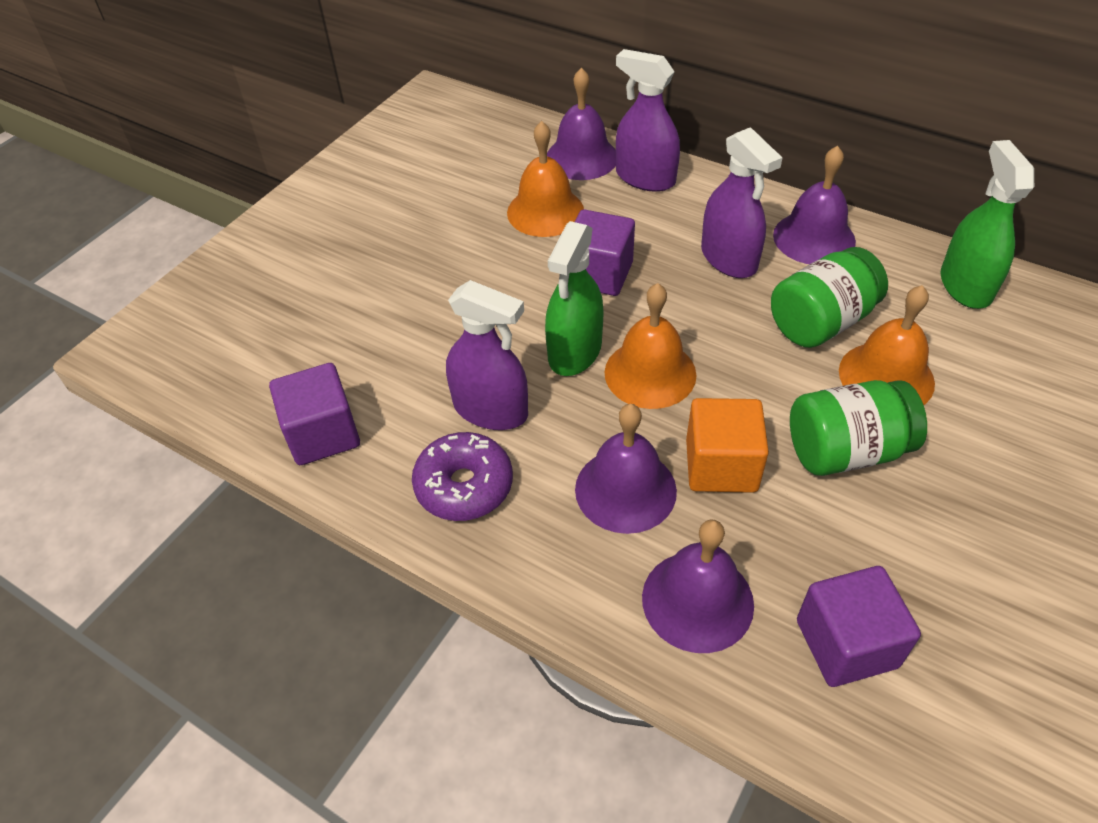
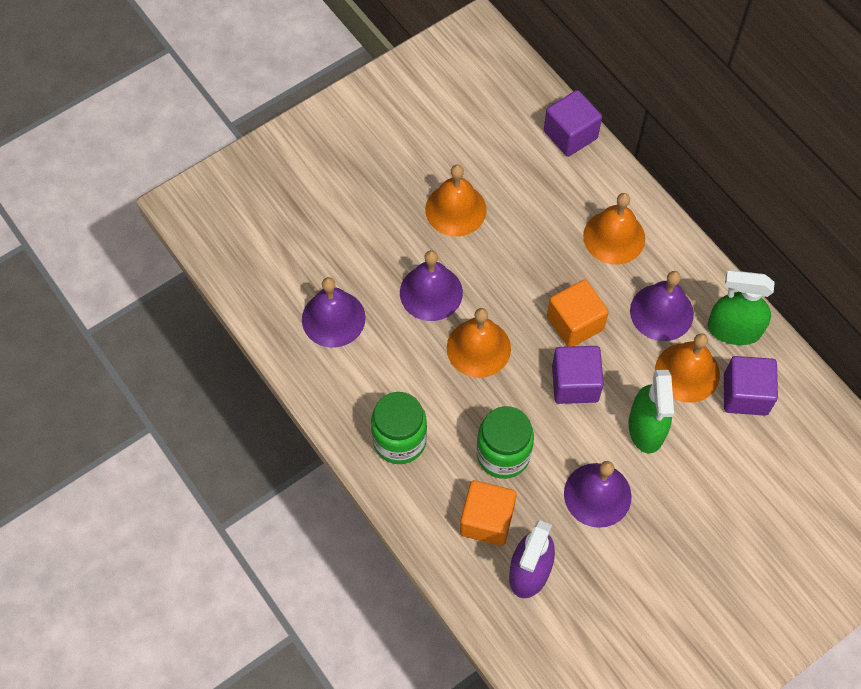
orange bell: [507,121,584,237] [604,283,697,409] [839,285,935,405] = 3 -> [425,164,487,237] [447,308,511,378] [583,193,645,264] [655,333,720,403] = 4
orange cube: [686,398,769,493] = 1 -> [460,480,517,546] [547,279,609,347] = 2
purple donut: [412,432,513,521] = 1 -> none = 0
purple spray bottle: [446,280,528,430] [616,49,680,192] [701,127,782,278] = 3 -> [509,520,555,598] = 1

